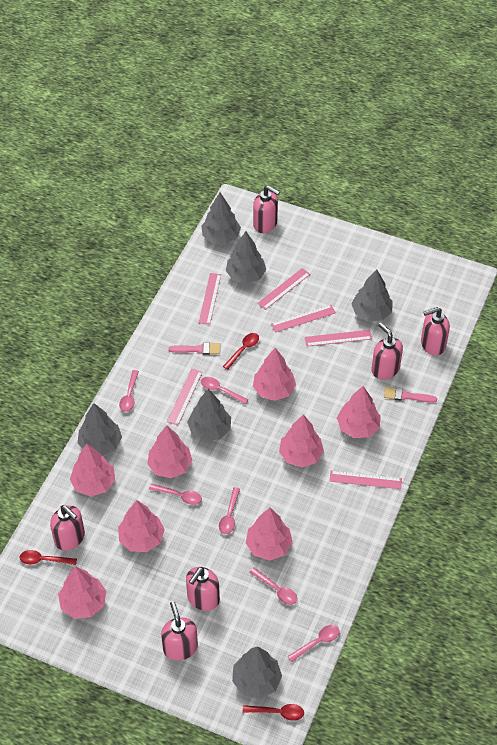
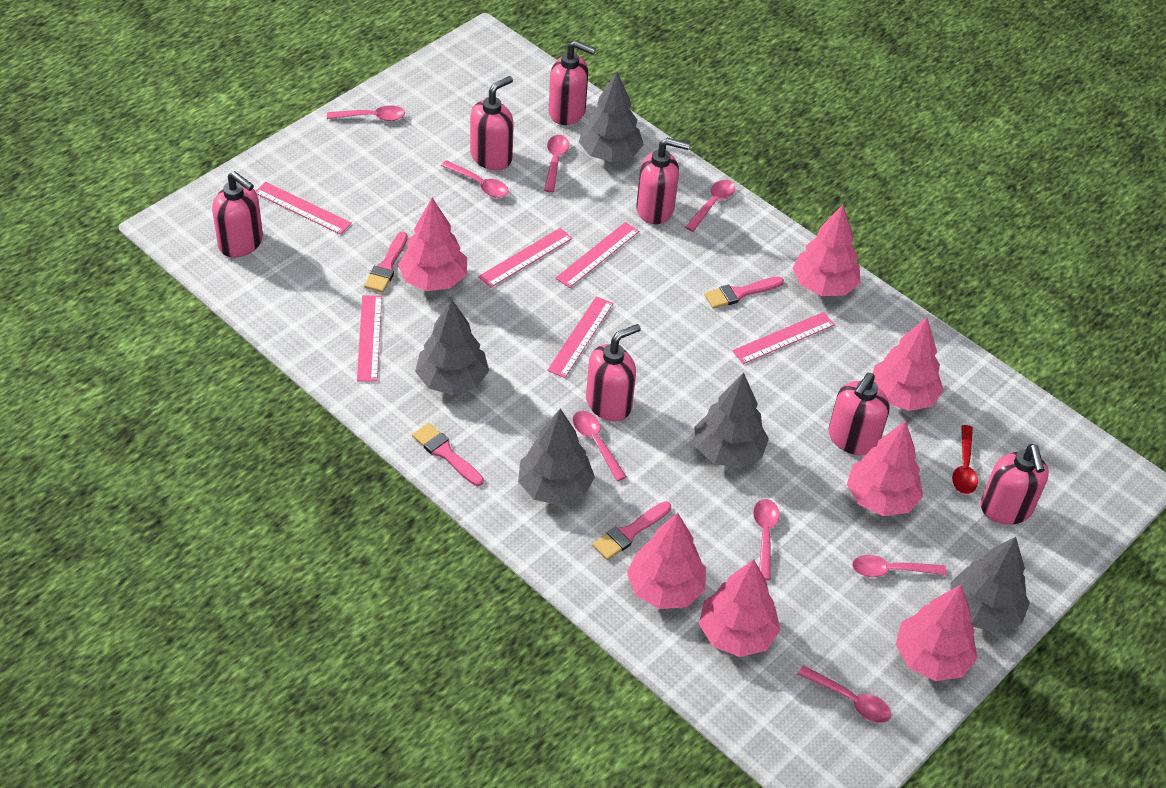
grey tree: [78,403,122,456] [187,389,231,441] [201,193,241,244] [226,231,266,284] [232,646,282,699] [351,269,393,321] = 6 -> [415,299,489,395] [518,409,595,506] [579,72,644,162] [694,372,769,468] [950,537,1030,633] = 5
pink brush: [169,342,220,355] [384,387,437,403] = 2 -> [364,232,408,293] [412,423,484,486] [592,501,671,560] [704,276,784,309] = 4
pink soap dispenser: [50,505,85,551] [161,601,198,661] [186,567,220,611] [253,185,280,233] [372,323,403,379] [421,307,450,356] = 6 -> [212,171,263,257] [470,76,514,170] [549,40,596,125] [586,324,641,421] [636,138,690,224] [829,373,890,455] [980,444,1049,525] = 7
pink spoon: [119,370,139,412] [149,484,202,505] [201,377,248,404] [219,487,240,534] [250,567,297,605] [287,625,340,662] = 6 -> [327,105,405,121] [441,160,509,198] [544,135,569,192] [573,411,626,481] [685,180,735,232] [753,499,780,580] [798,665,891,723] [852,555,947,577] = 8
pink tree: [58,566,107,618] [70,444,115,496] [118,500,165,552] [147,425,192,478] [246,508,293,561] [253,348,296,401] [279,414,324,468] [337,386,381,438] = 8 -> [398,198,467,291] [627,513,706,609] [699,559,780,657] [792,205,860,296] [847,421,923,516] [873,317,944,411] [895,585,978,681] = 7
red spoon: [20,550,77,565] [223,333,259,370] [243,704,304,721] = 3 -> [952,425,978,494] = 1

